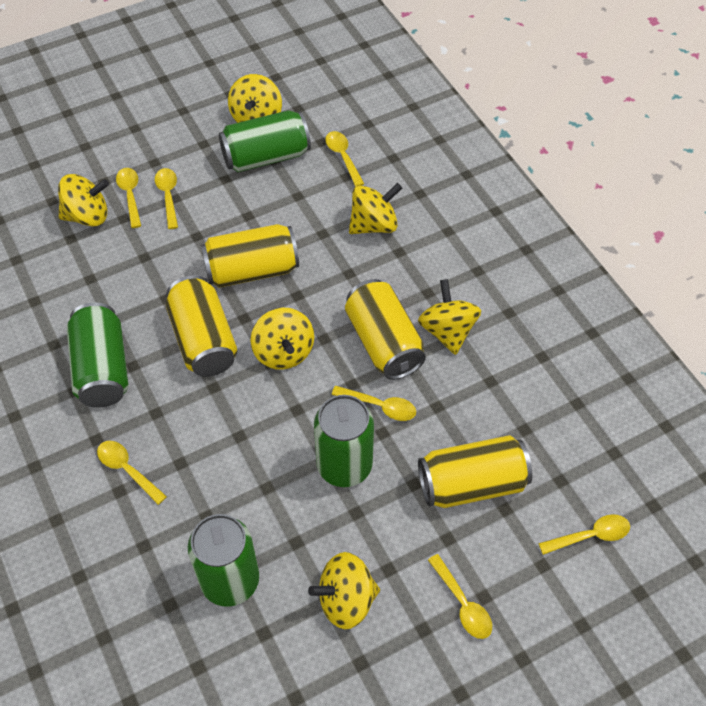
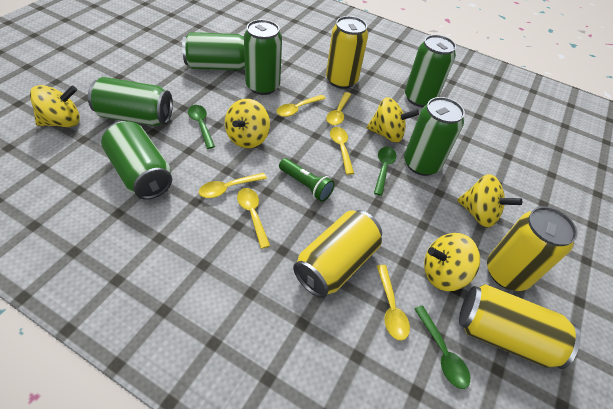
green can: [67,303,129,408] [188,514,259,607] [219,110,311,172] [314,395,374,487] = 4 -> [88,77,173,126] [101,121,172,199] [182,32,245,70] [244,19,282,95] [404,97,465,176] [405,35,456,107] = 6
green flashlight: none = 0 -> [279,158,335,202] = 1
green spoon: none = 0 -> [188,105,215,149] [374,146,396,196] [414,305,470,389] = 3
yellow spinning top: [58,174,109,227] [228,74,282,123] [251,308,314,370] [308,552,380,629] [349,183,402,234] [418,279,481,355] = 6 -> [30,85,80,127] [225,99,270,148] [367,97,419,143] [424,233,480,291] [457,174,522,228] = 5
yellow spoon: [97,441,167,505] [116,168,141,228] [155,168,178,229] [325,131,364,187] [332,386,416,421] [428,554,492,639] [538,514,630,555] = 7 -> [199,173,267,198] [237,188,270,249] [277,95,326,117] [326,92,351,125] [330,127,354,175] [377,265,410,341] = 6

